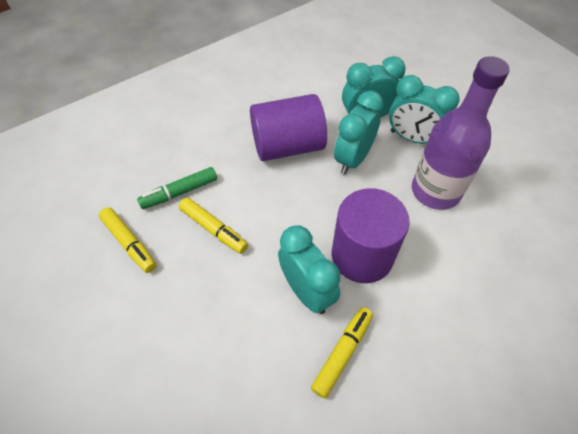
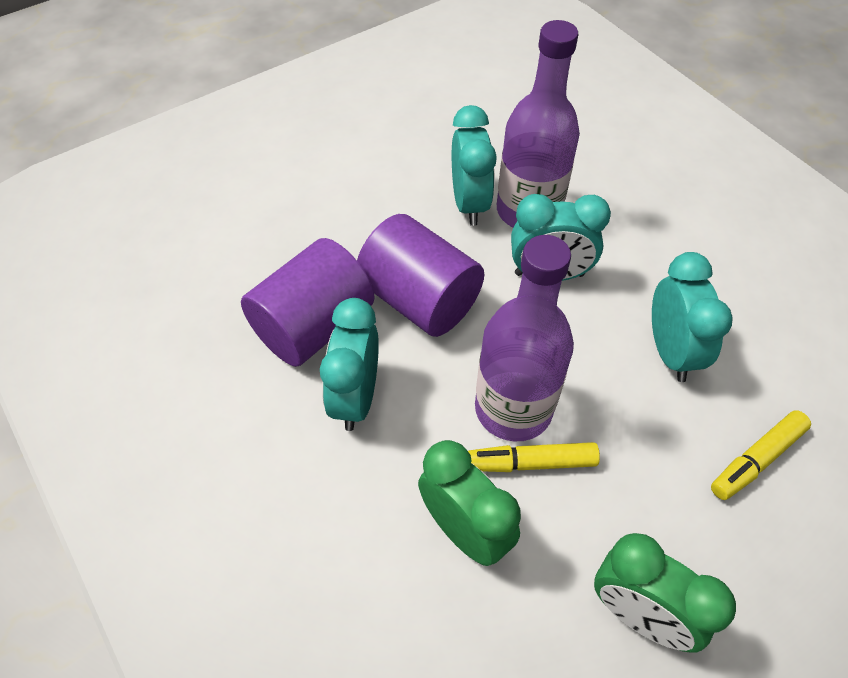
green clock: none = 0 -> [418,440,521,566] [594,533,736,653] = 2
green marker: [137,167,217,209] = 1 -> none = 0
purple bottle: [412,56,510,210] = 1 -> [475,235,574,441] [497,20,580,227] = 2
yellow marker: [99,207,157,273] [179,197,248,254] [311,307,373,399] = 3 -> [468,442,600,472] [711,410,811,500] = 2

